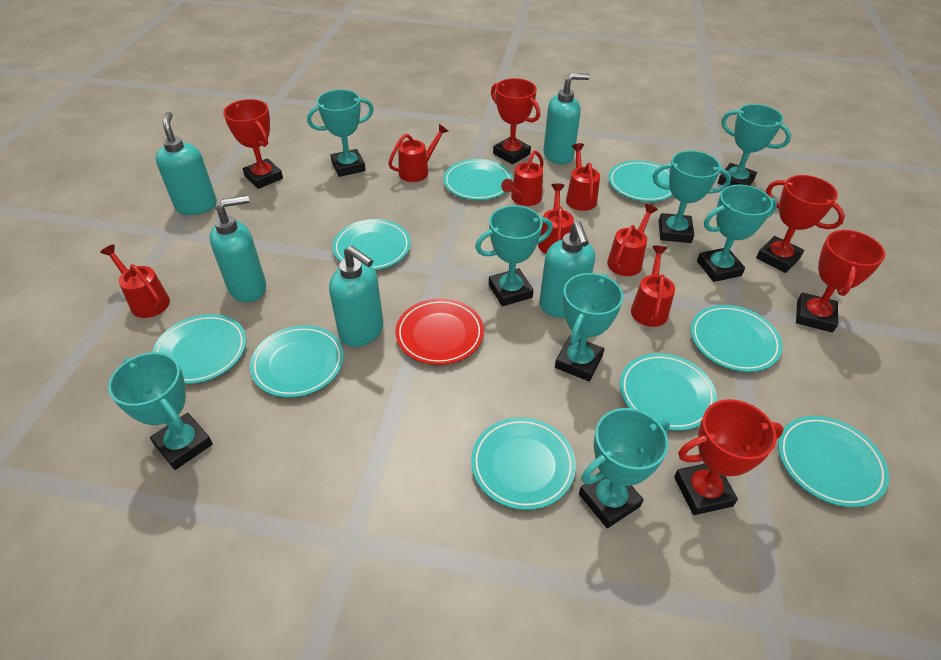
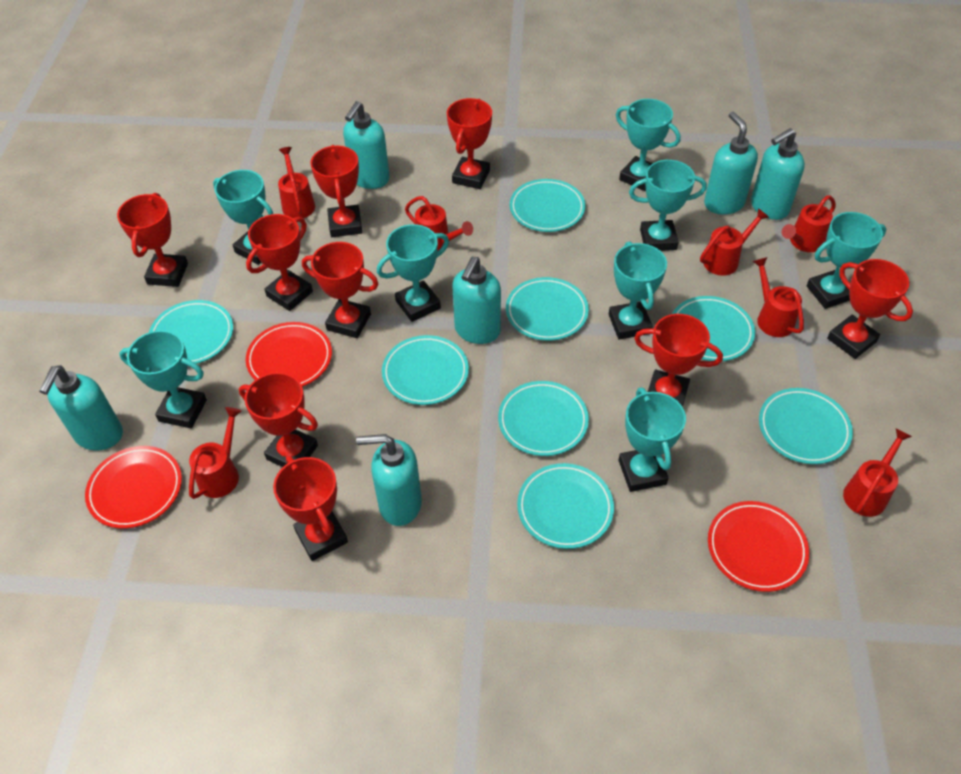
red plate: [395,299,484,365] = 1 -> [85,446,182,529] [246,322,332,387] [708,501,809,592] = 3
red trophy: [223,99,283,189] [491,78,540,164] [674,399,784,515] [756,175,845,273] [796,230,885,333] = 5 -> [117,193,188,287] [239,372,318,467] [246,214,313,311] [273,456,348,561] [302,242,378,338] [310,145,362,237] [447,98,492,189] [634,314,723,407] [827,259,913,359] = 9
turquoise plate: [152,314,247,384] [250,325,344,398] [332,219,411,270] [443,159,513,200] [471,417,576,510] [608,160,673,202] [620,353,717,431] [691,305,783,372] [778,416,889,508] = 9 -> [149,300,233,364] [382,335,469,405] [498,381,589,456] [506,277,589,341] [510,179,585,232] [517,463,614,549] [672,296,755,361] [759,388,853,464] = 8
turquoise soap dispenser: [155,112,217,215] [210,195,266,302] [329,245,384,347] [539,221,595,318] [543,73,590,164] = 5 -> [39,365,123,451] [343,101,390,189] [356,434,422,526] [452,256,501,344] [704,112,758,215] [751,128,805,220] = 6

